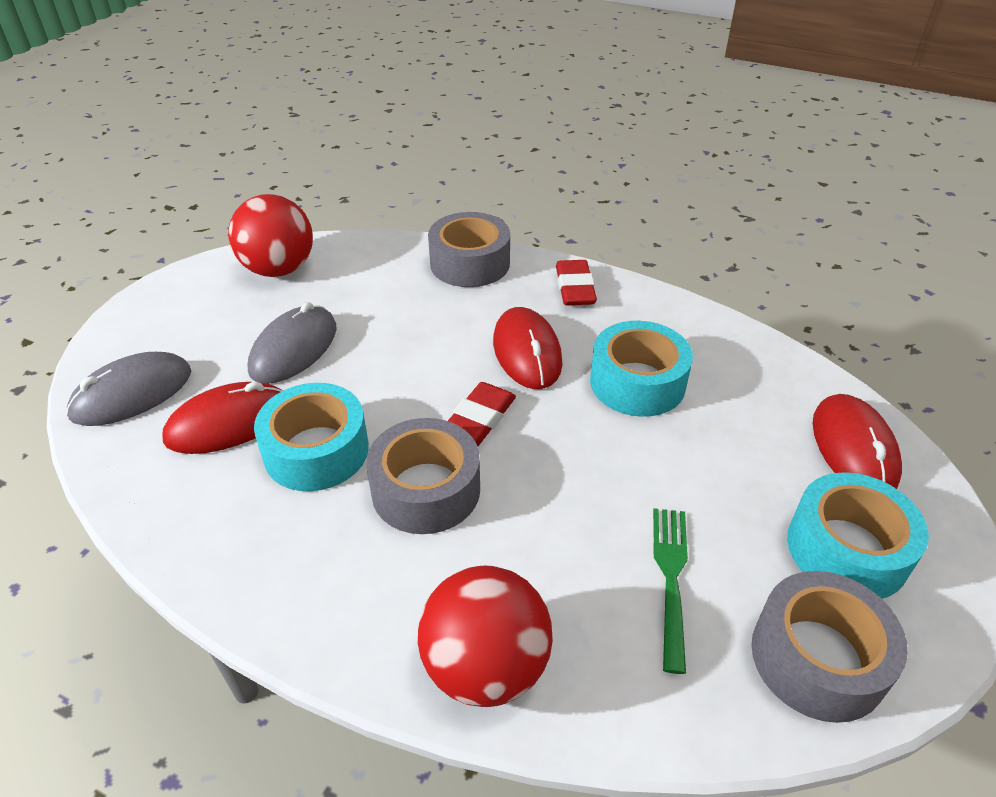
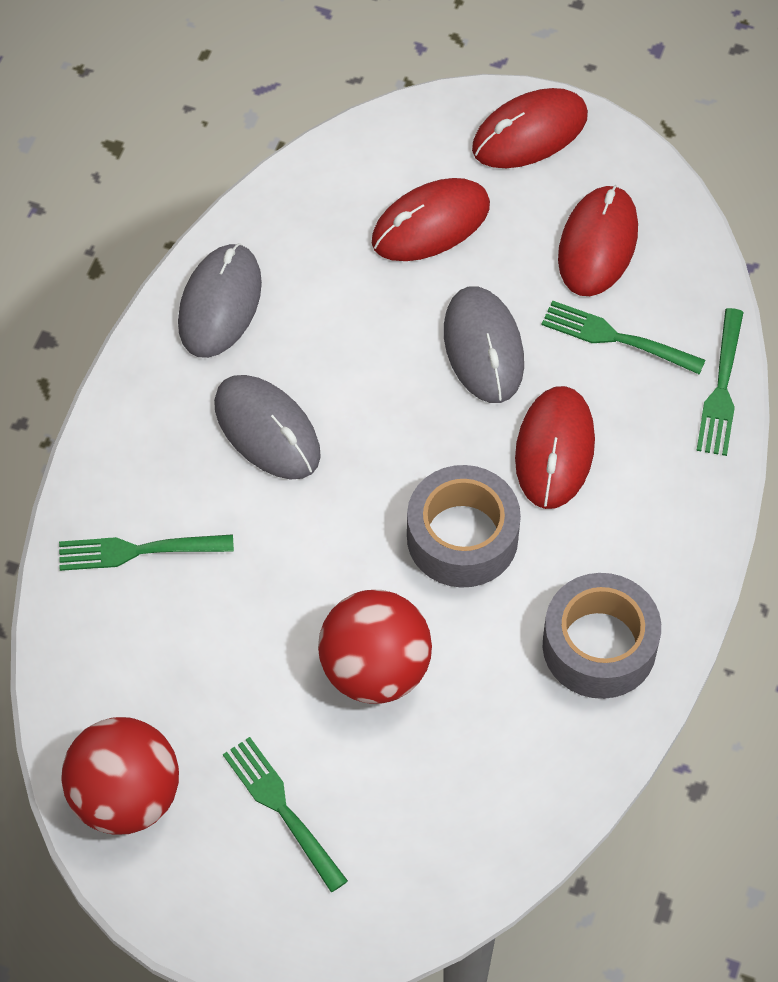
green fork: [653,508,688,674] = 1 -> [59,534,234,571] [223,737,348,892] [541,300,706,375] [696,308,744,456] = 4
grey mouse: [66,352,191,426] [248,302,336,384] = 2 -> [178,243,262,358] [214,375,321,479] [444,286,524,403] = 3
grey tape: [366,418,480,534] [428,212,510,287] [751,571,908,723] = 3 -> [407,465,521,588] [543,573,661,699] = 2
red eraser: [448,382,516,447] [556,260,597,305] = 2 -> none = 0
red mouse: [162,382,283,454] [493,307,563,389] [813,394,902,489] = 3 -> [372,178,490,261] [472,88,588,168] [515,386,595,509] [558,185,638,296] = 4
turquoise tape: [254,383,369,491] [590,321,693,417] [787,472,929,599] = 3 -> none = 0

